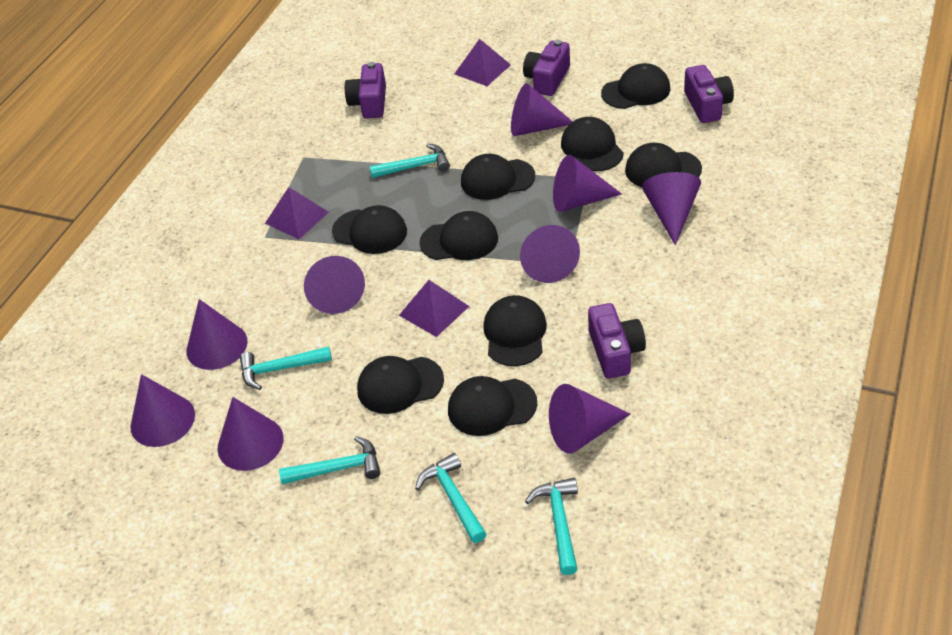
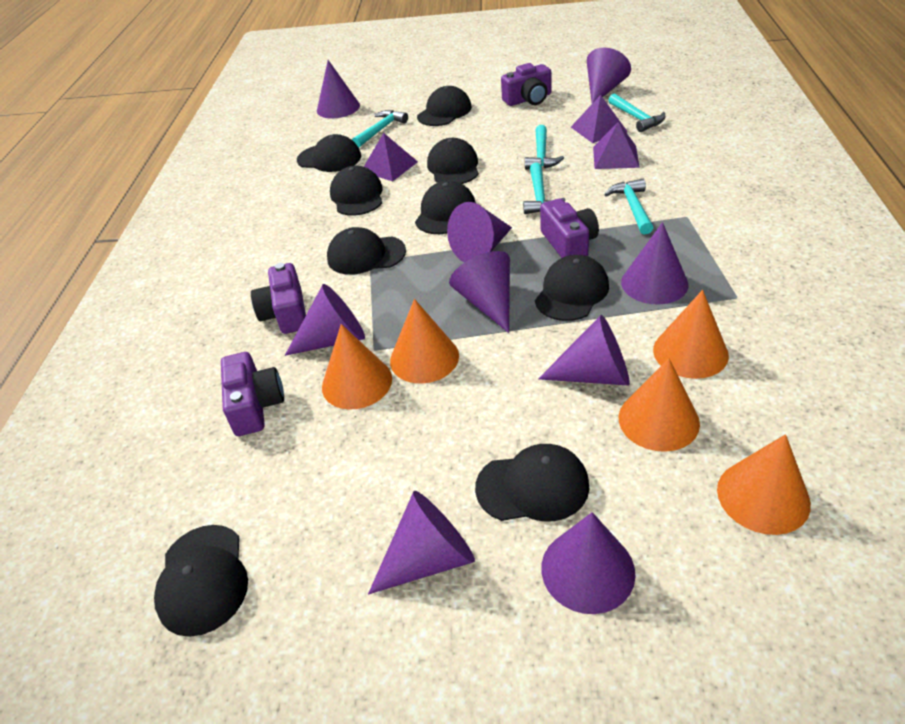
orange cone: none = 0 -> [322,324,392,410] [390,299,459,384] [619,358,700,452] [653,290,729,379] [717,434,811,535] = 5

